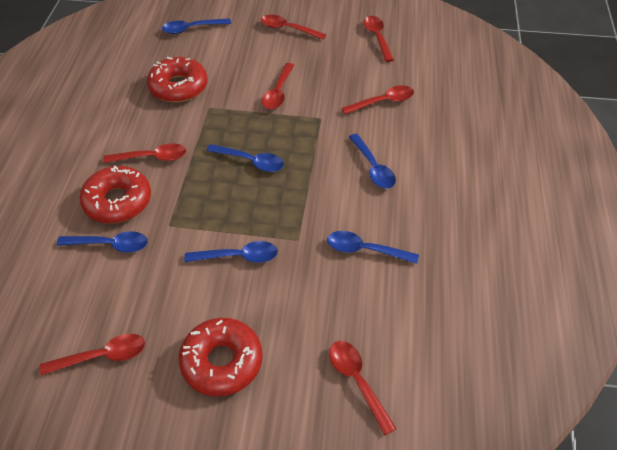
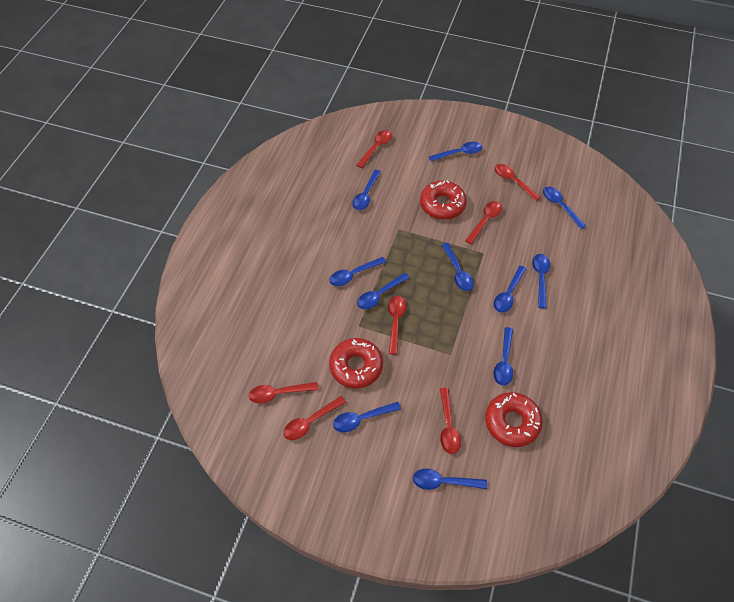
blue spoon: [57,231,148,253] [162,18,231,34] [184,241,278,263] [206,144,284,172] [327,231,419,264] [349,134,396,189] = 6 -> [329,257,386,286] [333,402,401,432] [352,170,381,210] [357,273,410,309] [413,469,487,490] [429,142,482,161] [442,243,474,291] [493,327,513,386] [494,266,526,313] [532,254,550,308] [543,187,586,229] = 11

